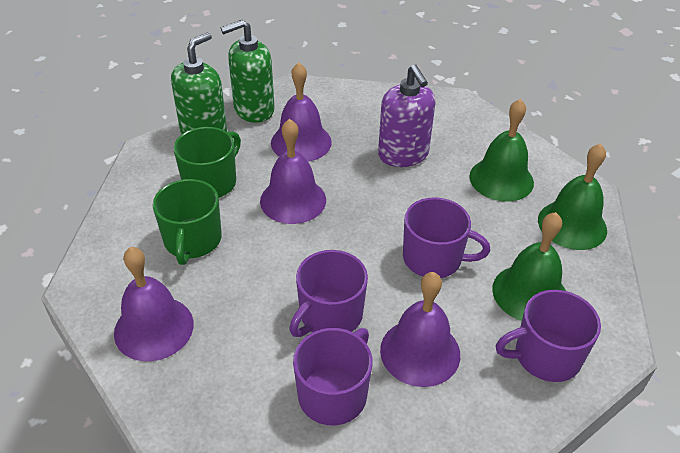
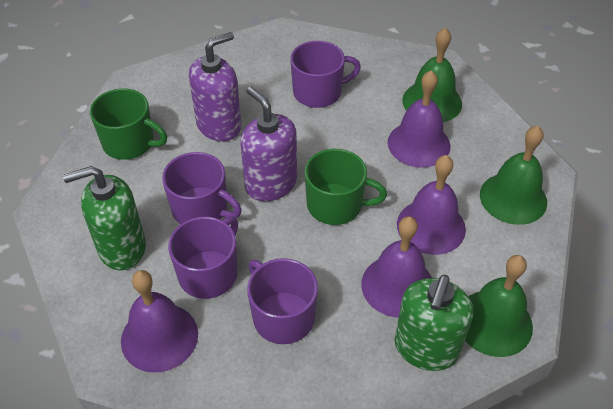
purple soap dispenser: [378,64,435,167] = 1 -> [189,32,242,141] [240,87,297,201] = 2

